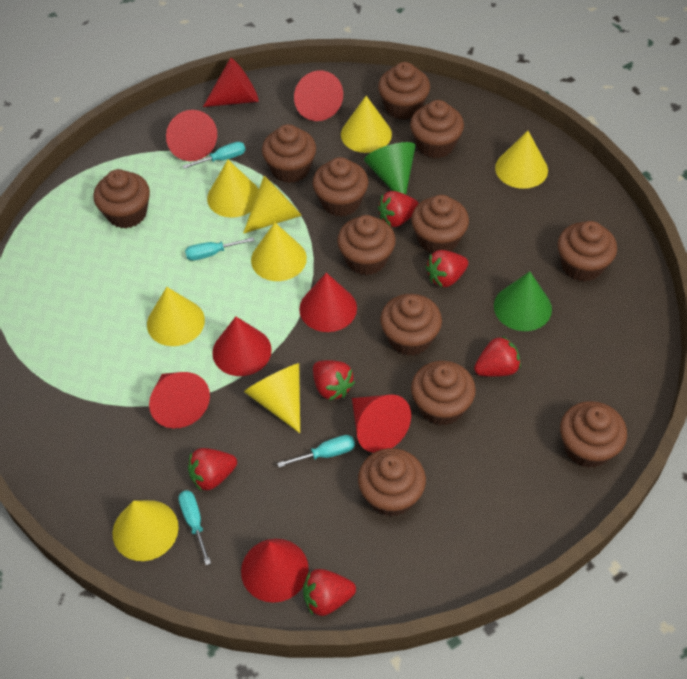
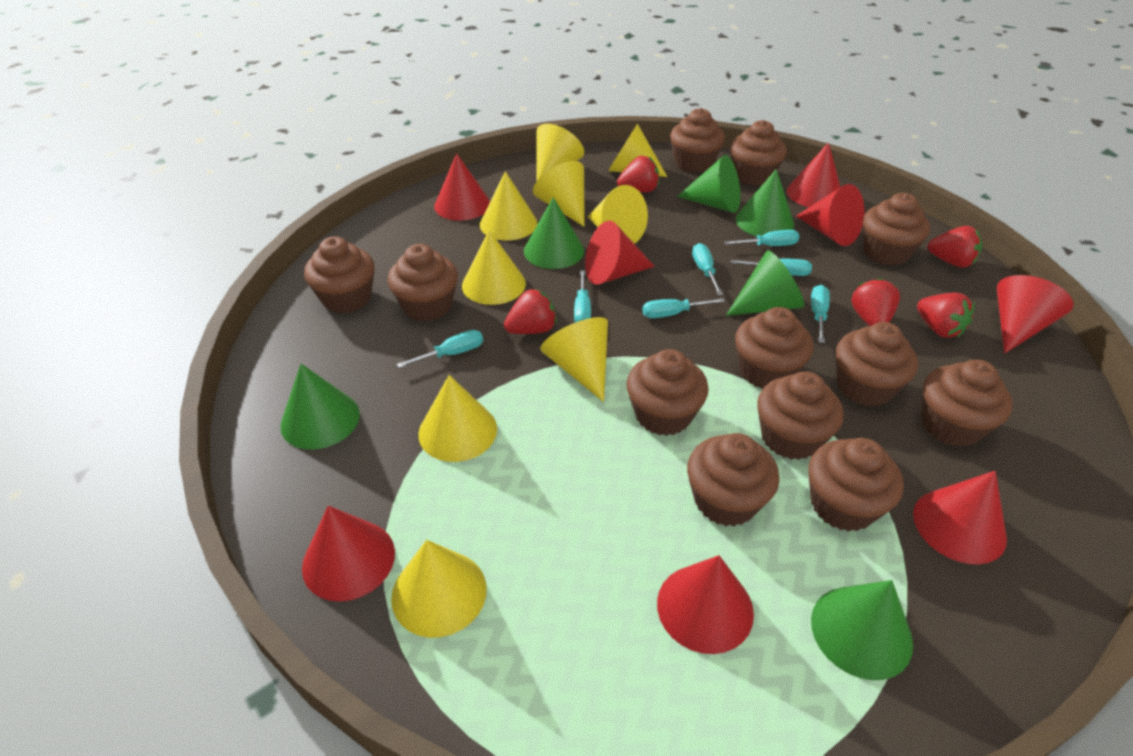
green cone: [364,142,415,195] [494,272,552,331] = 2 -> [280,364,360,450] [524,197,584,269] [677,155,740,213] [726,250,804,316] [736,169,794,236] [811,580,913,680] = 6
red strawberry: [188,448,237,491] [303,569,356,616] [313,360,355,401] [378,191,419,227] [426,250,468,287] [474,336,521,377] = 6 -> [504,288,557,334] [617,156,659,192] [852,278,900,326] [917,293,975,338] [927,226,982,268] = 5
turquoise screwdriver: [178,490,211,565] [183,142,245,169] [185,237,255,261] [277,435,355,467] = 4 -> [397,330,483,368] [574,270,591,323] [642,298,725,318] [692,243,723,295] [724,230,799,246] [731,258,812,276] [811,285,830,343] = 7
yellow cone: [113,500,179,561] [147,287,205,346] [207,160,259,218] [243,176,302,234] [244,363,300,433] [251,222,307,281] [341,96,392,153] [495,131,548,189] = 8 -> [391,540,487,638] [418,375,497,462] [462,230,526,305] [480,171,537,241] [533,161,585,227] [536,124,584,180] [540,317,608,402] [588,185,648,244] [608,123,667,177] = 9

